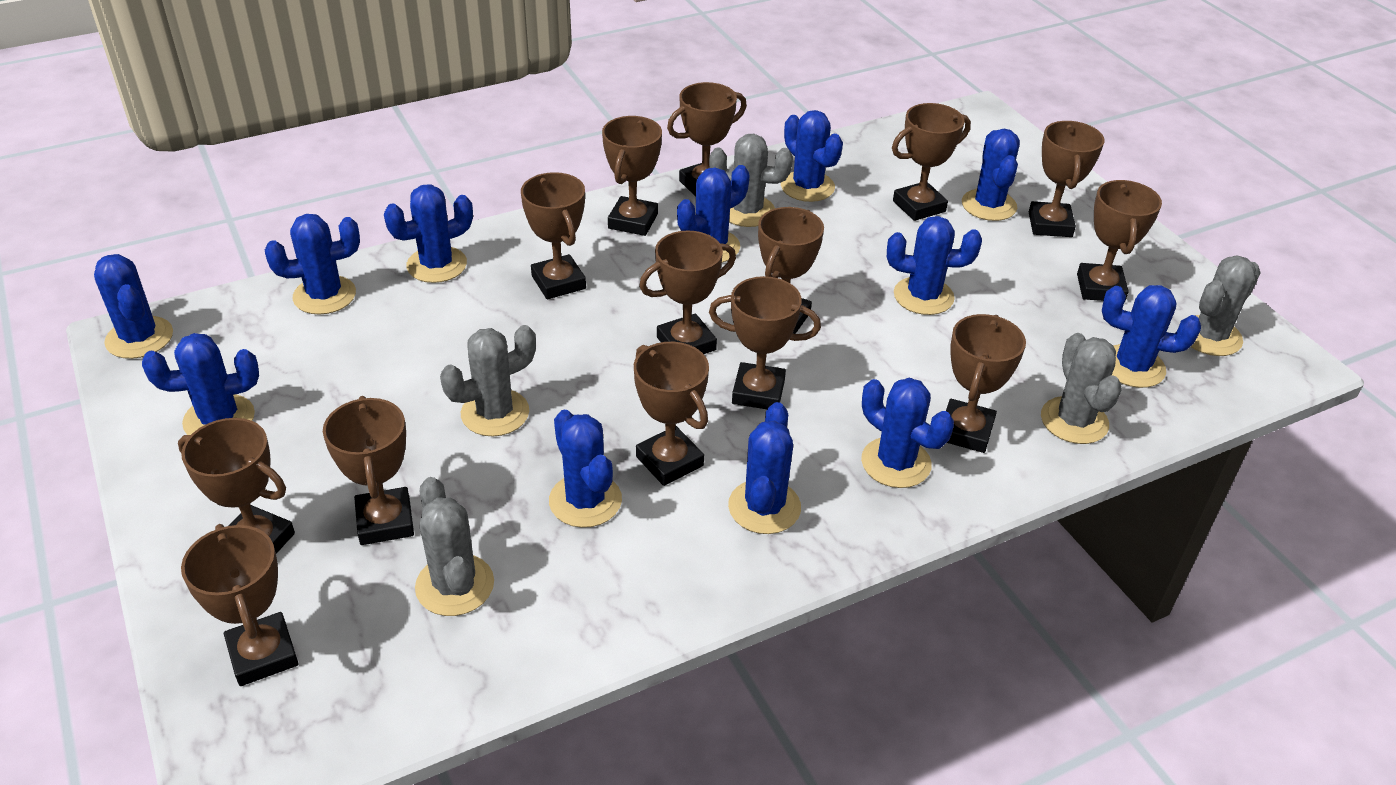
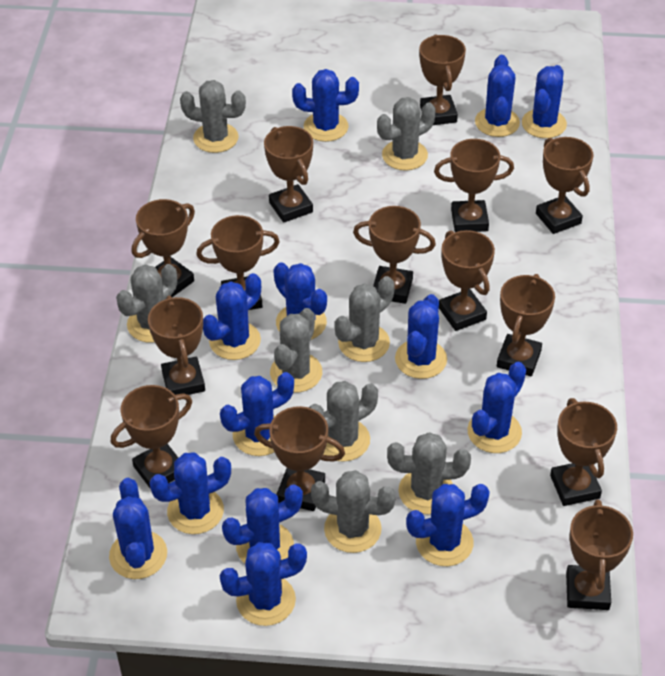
blue cactus: [94,254,173,359] [142,333,259,435] [265,214,360,315] [384,184,473,283] [549,410,622,528] [677,165,750,263] [728,402,801,534] [781,110,843,202] [861,378,954,488] [887,216,982,315] [962,129,1020,221] [1102,285,1201,388] = 12 -> [109,478,167,579] [149,452,231,534] [203,273,261,360] [220,372,294,456] [220,542,307,626] [222,484,303,563] [273,262,327,340] [292,69,359,142] [395,294,447,379] [406,484,490,566] [467,362,526,453] [475,55,520,137] [522,65,567,138] = 13
grey cactus: [415,477,494,616] [440,325,536,437] [709,134,793,227] [1041,333,1122,444] [1191,255,1261,356] = 5 -> [116,264,177,343] [180,80,246,153] [270,308,322,392] [309,381,378,462] [311,470,396,553] [334,276,395,362] [377,97,436,171] [387,432,471,514] = 8

